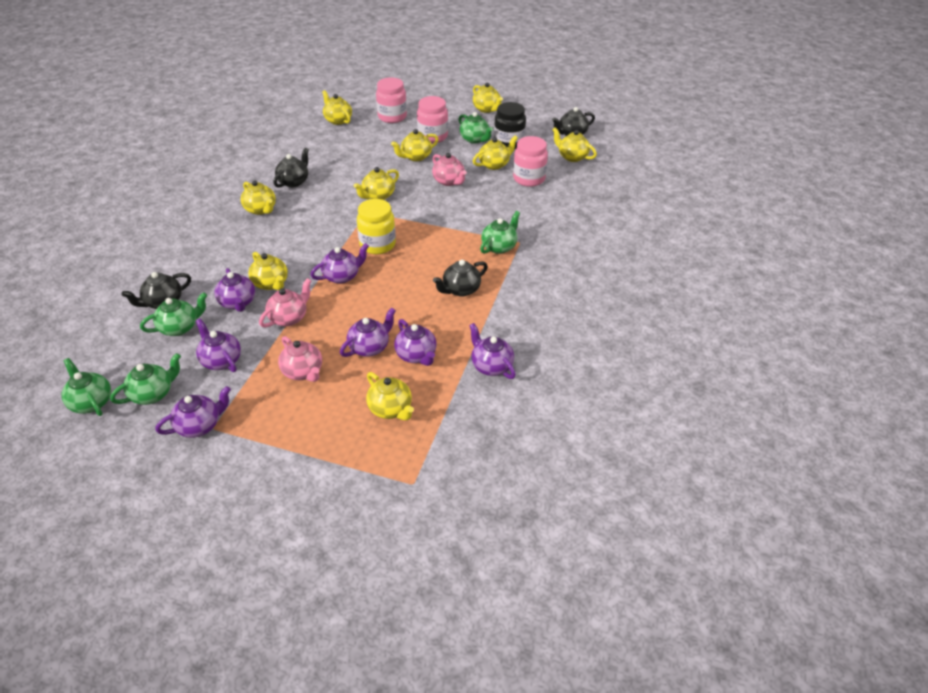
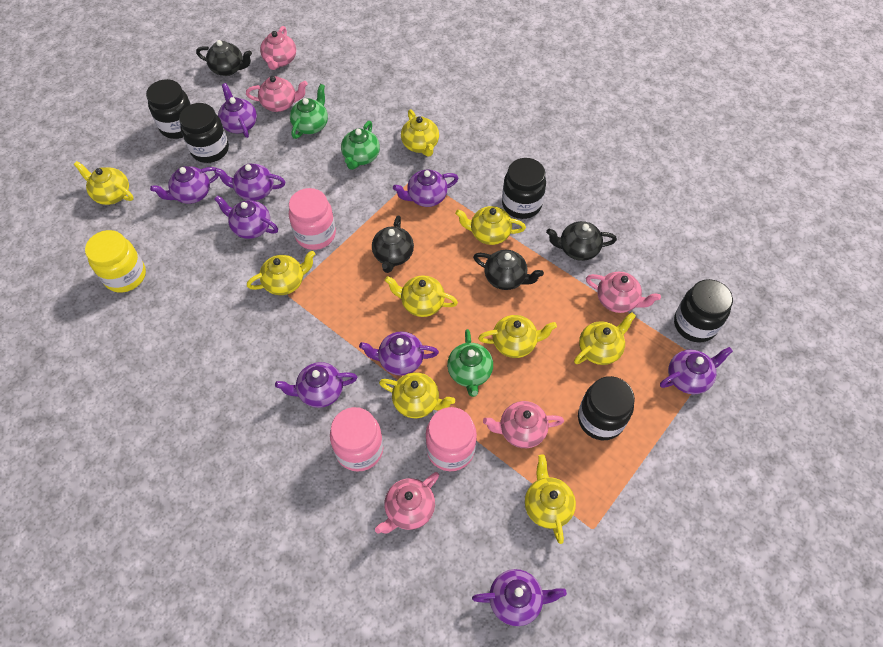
black jar: [494,102,526,149] = 1 -> [146,79,191,139] [179,103,229,163] [502,158,546,219] [578,376,635,440] [674,279,733,343] = 5
green teapot: [62,358,111,416] [110,353,181,405] [140,292,207,336] [458,112,493,144] [480,211,520,254] = 5 -> [290,84,328,139] [341,121,380,170] [447,329,493,397] = 3
pink teapot: [259,278,311,328] [278,336,322,382] [432,153,467,186] = 3 -> [246,76,308,112] [260,26,296,70] [375,472,439,534] [483,401,564,448] [586,272,661,313] = 5
purple teapot: [156,386,231,438] [196,319,241,372] [214,268,255,312] [310,243,369,284] [340,307,396,357] [394,319,437,366] [469,323,516,379] = 7 -> [150,166,219,204] [214,163,285,201] [214,195,278,239] [218,83,257,138] [275,362,358,408] [359,331,439,376] [393,169,459,207] [472,569,567,626] [660,347,733,394] = 9

